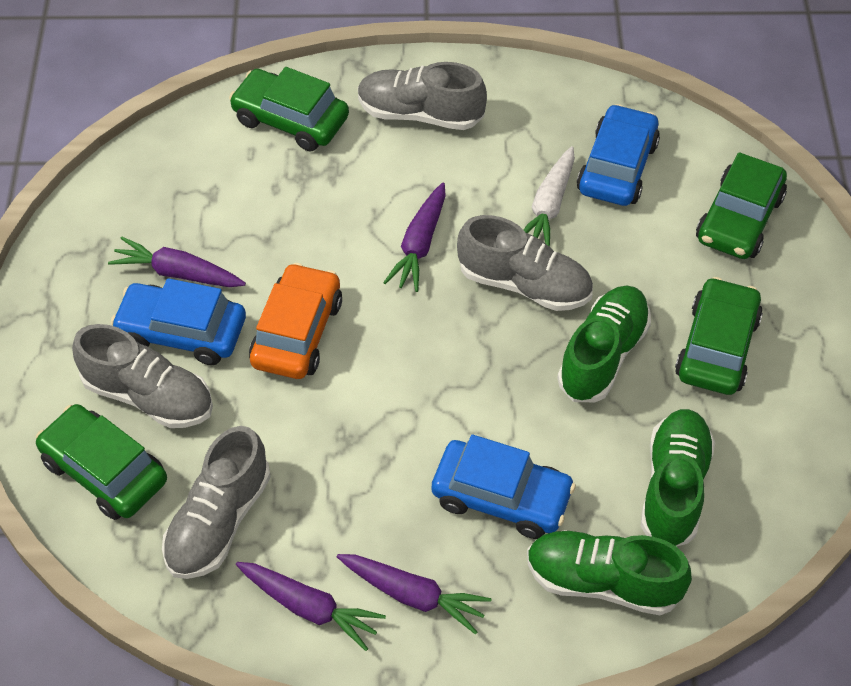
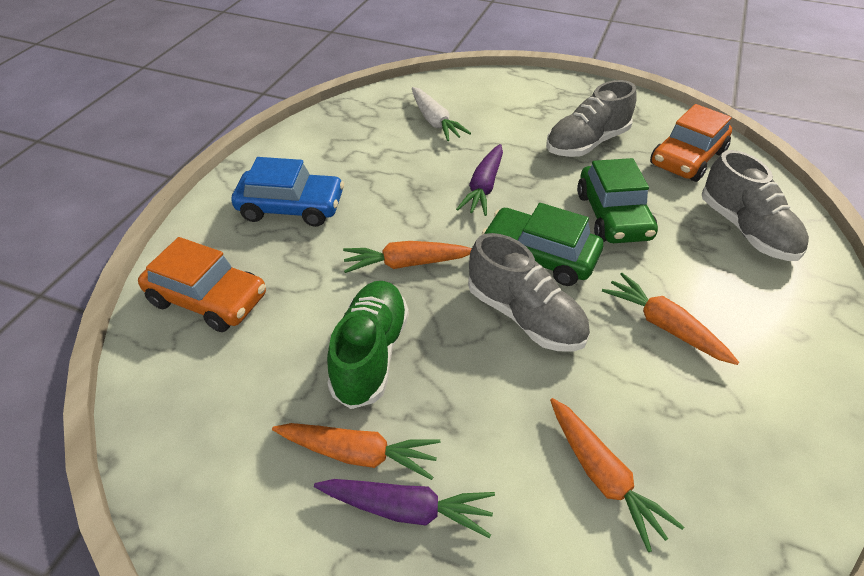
blue car: [111,278,246,365] [432,435,576,539] [577,104,660,206] = 3 -> [231,157,344,227] = 1
green car: [36,404,167,520] [229,67,349,151] [675,277,763,395] [696,152,787,259] = 4 -> [482,203,603,286] [577,158,658,243] = 2
green shoe: [527,530,692,615] [557,285,651,402] [641,409,715,546] = 3 -> [327,281,409,409] = 1
grey shoe: [72,324,213,428] [162,426,270,579] [358,62,487,130] [457,215,593,311] = 4 -> [468,233,590,352] [546,80,637,157] [702,150,809,261] = 3
orange car: [249,263,342,379] = 1 -> [138,237,266,332] [650,104,732,182] = 2
orange carrot: none = 0 -> [272,423,441,480] [343,241,472,273] [550,398,684,552] [602,273,739,365] = 4
purple carrot: [108,237,246,287] [236,562,386,651] [337,554,492,635] [383,182,446,292] = 4 -> [314,479,495,538] [456,144,503,216] = 2

